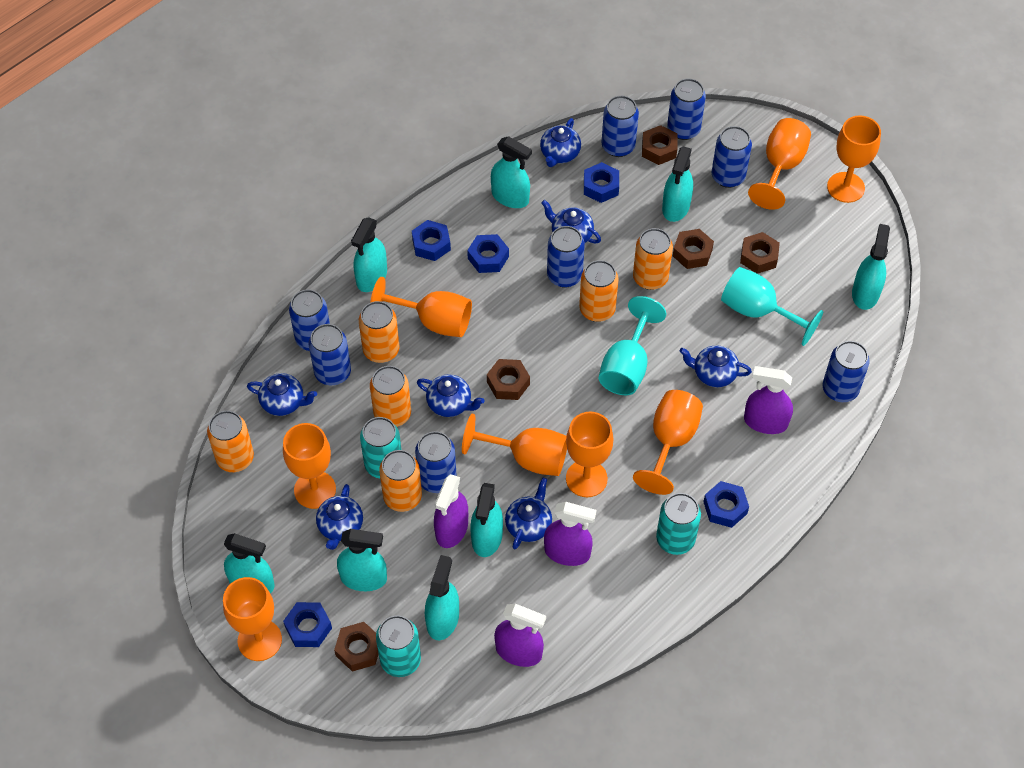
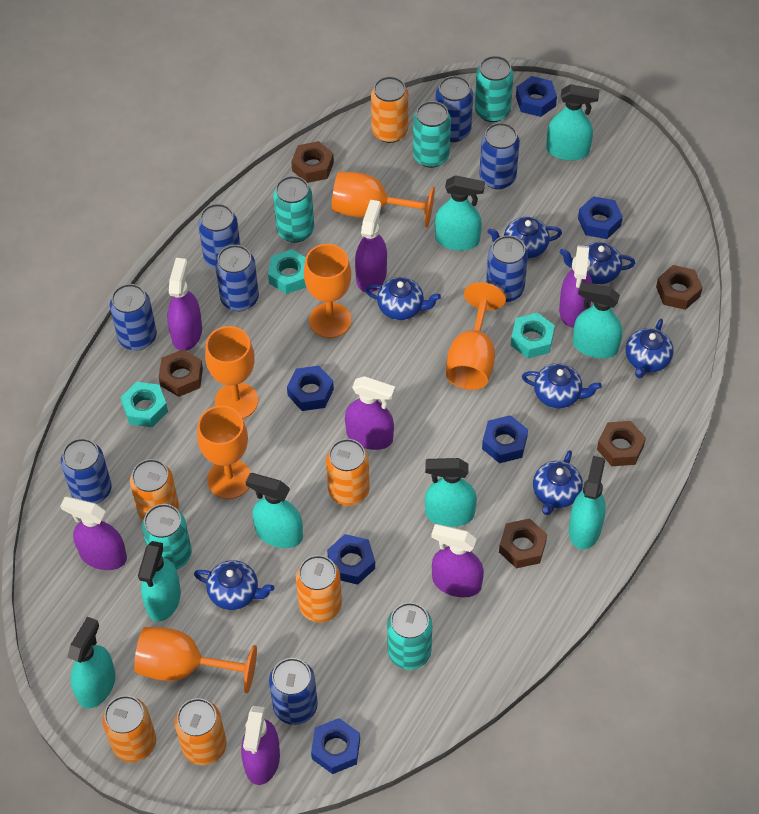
blue nut: [283,602,332,647] [412,220,451,261] [467,234,509,273] [584,162,619,203] [703,481,749,528] = 5 -> [287,366,334,411] [311,718,360,774] [327,534,375,585] [482,415,528,463] [516,76,557,117] [578,196,623,239] = 6
orange goblet: [223,577,282,661] [283,423,336,509] [370,277,472,337] [462,413,567,476] [566,412,613,497] [633,390,703,495] [748,118,811,210] [827,116,881,203] = 8 -> [134,627,257,693] [197,405,251,499] [205,326,258,419] [304,244,351,338] [332,172,435,228] [446,282,506,390] = 6
purple spray bottle: [434,474,468,548] [494,604,546,667] [544,502,596,566] [744,366,793,434] = 4 -> [60,496,127,570] [167,258,202,351] [241,706,280,785] [345,376,395,450] [355,200,387,292] [431,524,484,598] [559,245,592,328] = 7
turquoise can: [360,417,401,478] [376,615,421,677] [656,493,701,555] = 3 -> [142,504,192,570] [273,176,314,243] [387,602,432,670] [413,101,451,168] [475,56,514,122] = 5
turquoise goblet: [599,296,666,395] [721,267,823,346] = 2 -> none = 0
turquoise nut: none = 0 -> [120,382,168,427] [268,249,306,294] [511,313,555,358] = 3

